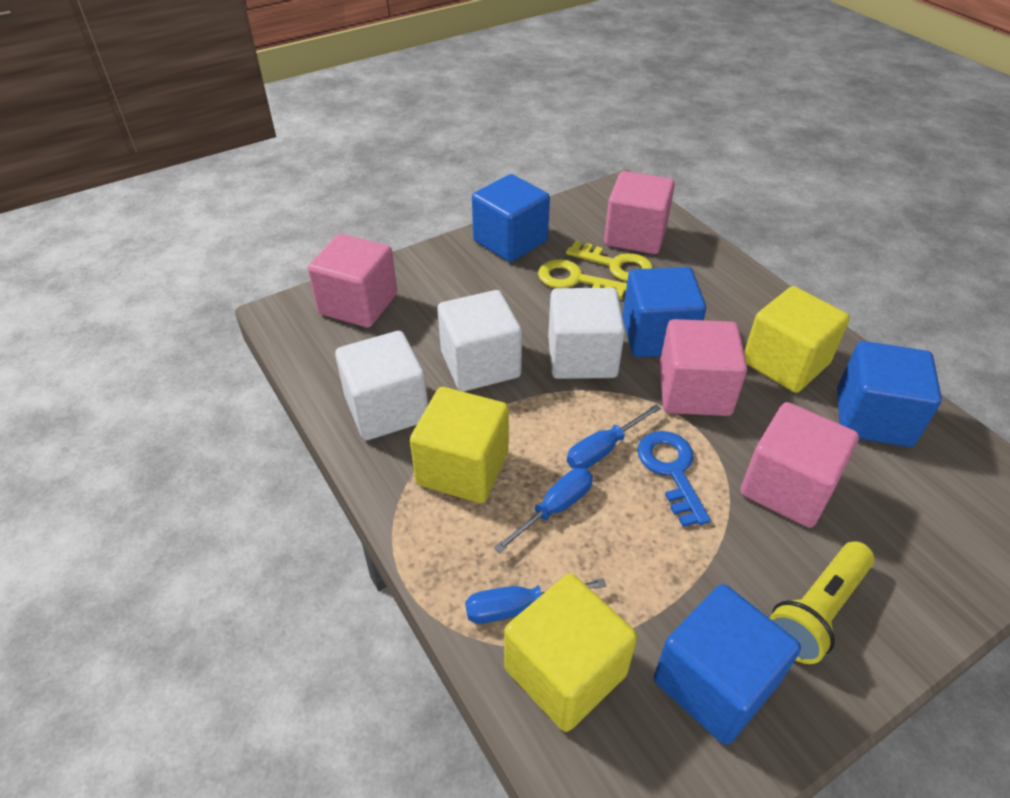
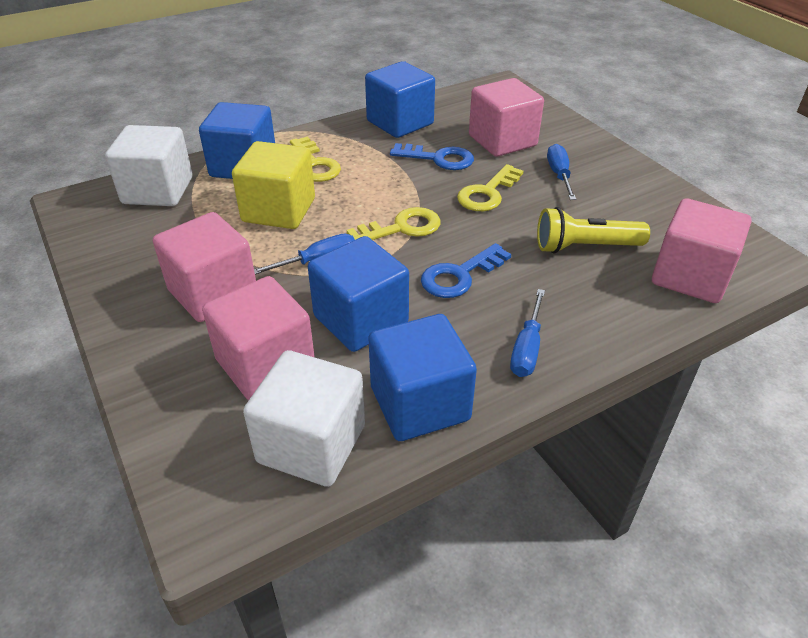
blue key: [638,431,711,527] = 1 -> [390,143,474,170] [421,243,511,298] = 2
white cube: [335,331,428,440] [437,290,522,392] [548,288,625,379] = 3 -> [105,125,193,206] [243,350,365,487] = 2
yellow cube: [410,387,509,503] [504,574,637,732] [744,286,850,393] = 3 -> [232,141,315,229] = 1
yellow key: [538,259,627,299] [566,241,653,281] = 2 -> [290,136,341,182] [347,207,440,240] [457,164,523,211] = 3

